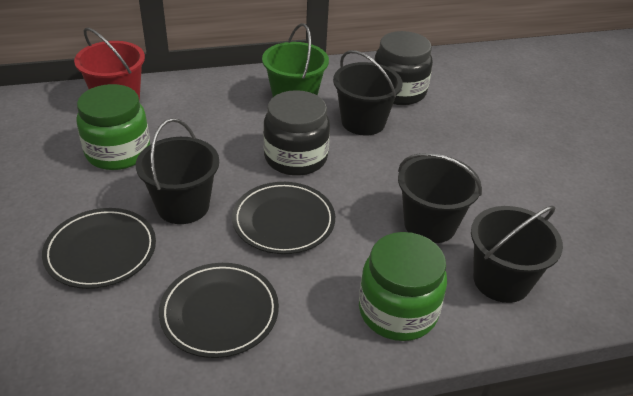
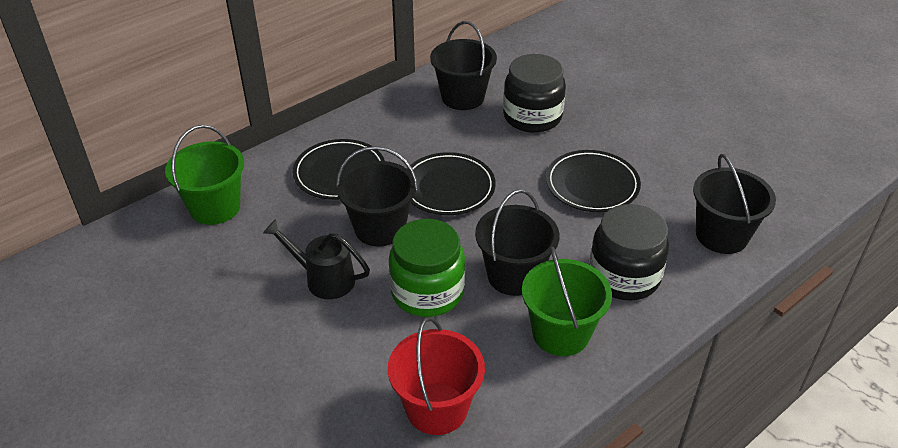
black watering can: none = 0 -> [263,219,370,299] = 1
green bucket: [262,23,329,97] = 1 -> [165,125,244,225] [522,247,612,356] = 2
green jar: [76,84,150,170] [359,232,447,341] = 2 -> [389,219,465,317] = 1

